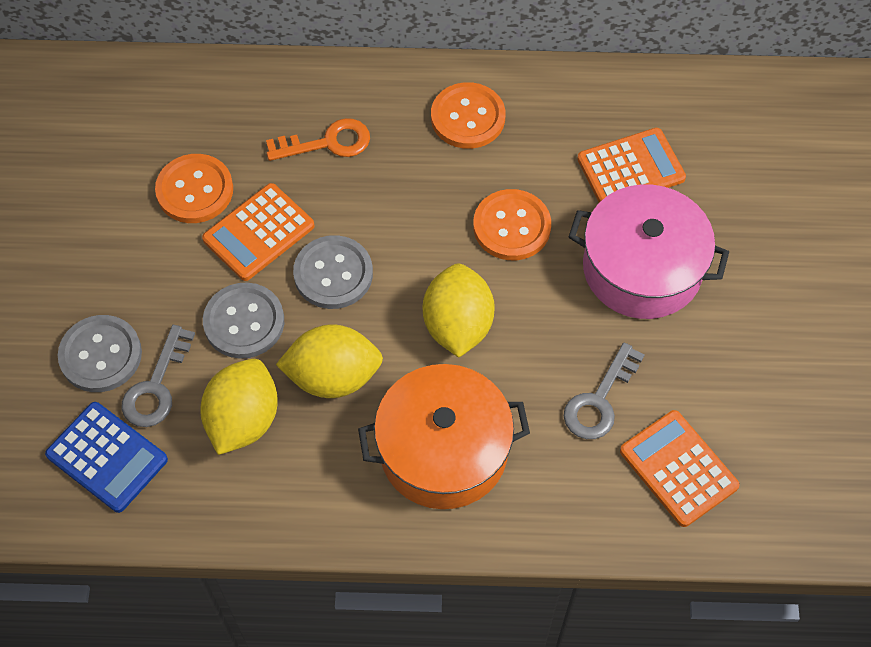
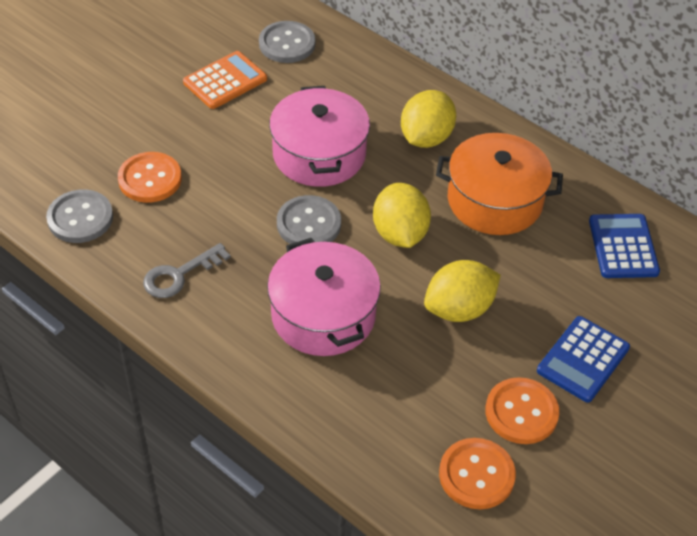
blue calculator: [45,402,168,513] = 1 -> [537,316,630,403] [589,214,660,278] = 2
grey key: [122,325,195,427] [564,343,645,439] = 2 -> [143,243,231,298] = 1
orange calculator: [202,183,314,281] [577,128,686,202] [620,410,740,527] = 3 -> [183,51,267,109] = 1
orange key: [266,118,370,161] = 1 -> none = 0
pink pot: [569,184,729,319] = 1 -> [267,238,381,356] [269,86,370,187] = 2

